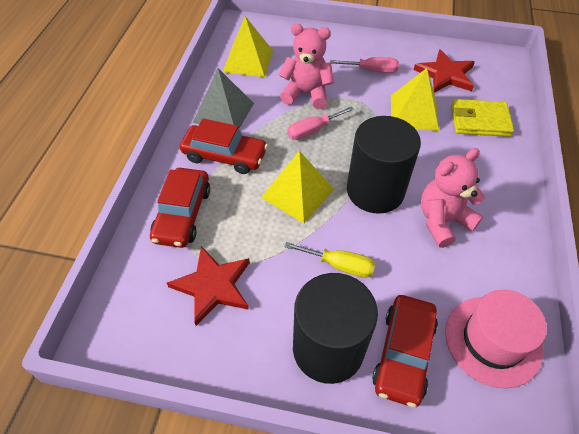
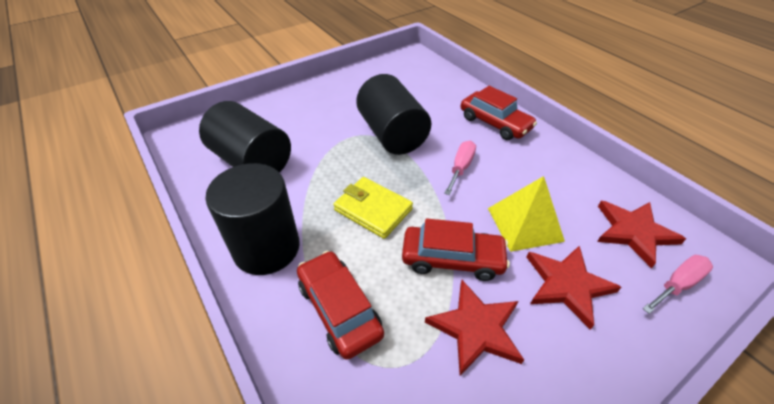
black cylinder: [293,273,378,384] [347,116,421,214] = 2 -> [199,101,291,173] [205,163,300,275] [356,74,431,155] = 3
grey pyramid: [193,68,254,129] = 1 -> none = 0
pink hat: [445,290,547,389] = 1 -> none = 0
pink teddy bear: [279,24,334,109] [421,148,485,248] = 2 -> none = 0
red star: [167,246,250,326] [414,49,475,93] = 2 -> [425,280,524,375] [527,245,621,330] [597,201,686,268] = 3
yellow pyramid: [223,16,273,77] [261,151,334,223] [391,68,439,131] = 3 -> [488,176,565,252] = 1
yellow screwdriver: [285,242,375,278] = 1 -> none = 0

